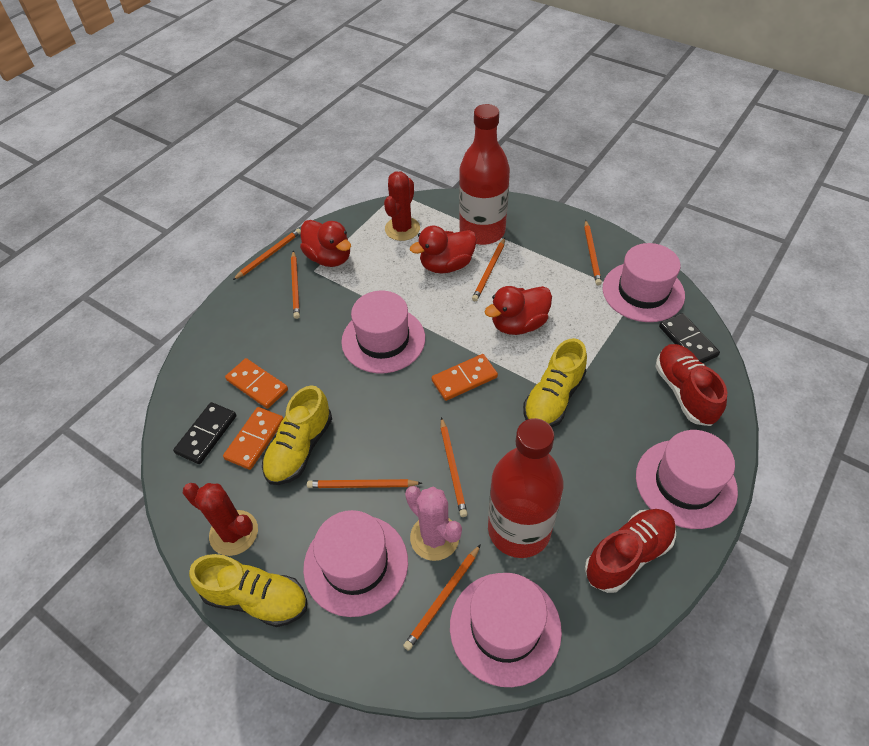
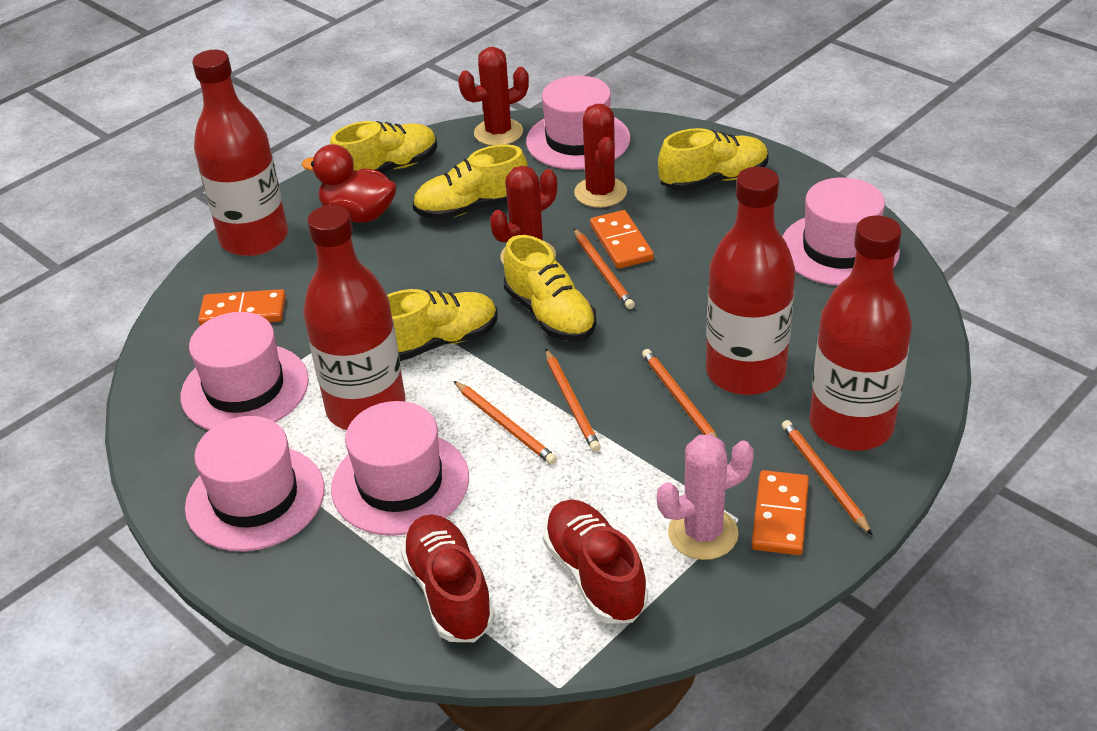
black domino: [173,402,236,464] [659,313,720,363] = 2 -> none = 0
orange pencil: [233,228,301,280] [291,251,300,319] [307,479,422,488] [403,544,481,651] [441,417,467,517] [472,238,505,301] [584,220,602,286] = 7 -> [454,381,557,465] [545,349,601,452] [574,228,635,309] [642,349,717,438] [782,420,872,535] = 5
red bottle: [459,104,510,245] [488,418,563,558] = 2 -> [192,50,288,256] [303,205,405,430] [706,167,795,395] [809,216,912,451] = 4
red cactus: [183,483,258,556] [384,171,420,241] = 2 -> [458,47,529,146] [490,166,557,265] [574,104,627,208] = 3
red duck: [300,220,351,267] [410,226,477,274] [484,286,552,335] = 3 -> [302,144,397,223] = 1
yellow shoe: [189,554,307,627] [262,385,332,485] [523,338,587,427] = 3 -> [330,121,438,173] [387,289,498,361] [413,144,528,220] [504,235,596,342] [658,128,769,191] = 5

